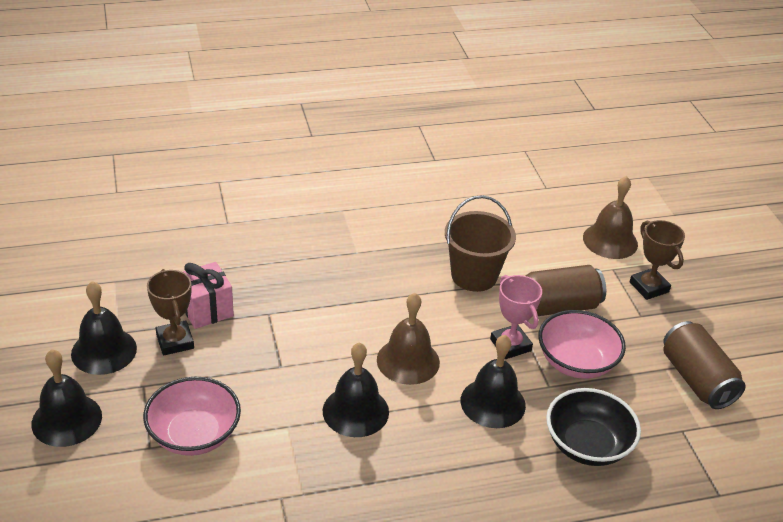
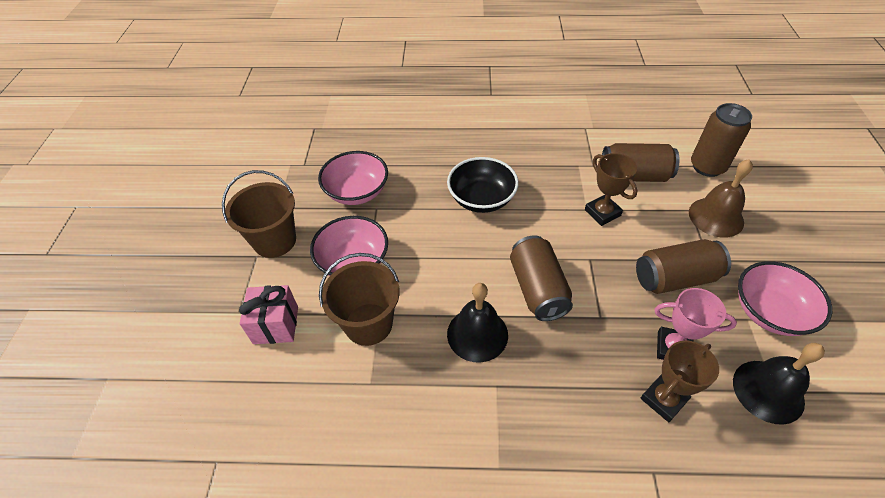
black bell: [31,350,102,447] [71,281,137,375] [323,342,389,437] [461,335,526,428] = 4 -> [447,283,508,362] [733,343,825,425] = 2
brown bell: [377,293,440,385] [583,176,638,259] = 2 -> [689,159,753,238] = 1
brown bucket: [445,195,516,292] = 1 -> [222,170,296,258] [319,253,400,346] = 2
brown can: [526,265,606,316] [663,321,746,409] = 2 -> [510,235,573,321] [602,143,680,182] [636,239,731,294] [691,103,752,177] = 4
pink bowl: [143,377,241,456] [538,310,626,379] = 2 -> [310,216,388,276] [318,151,388,205] [738,261,832,336] = 3

